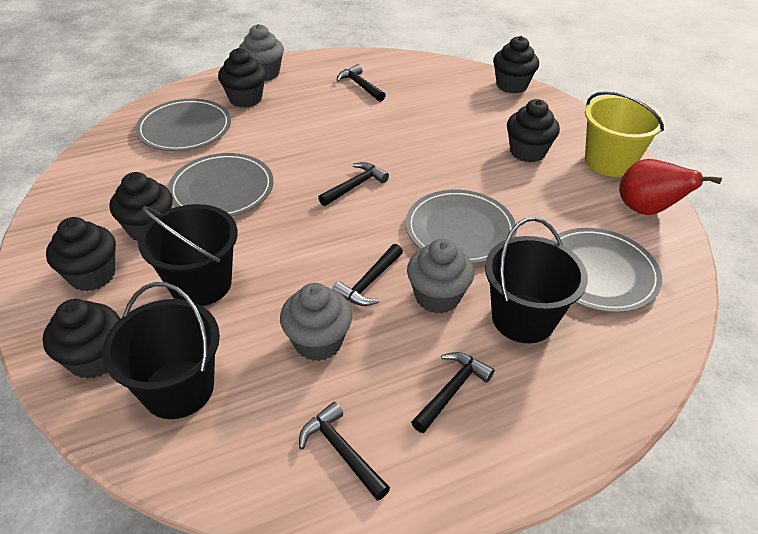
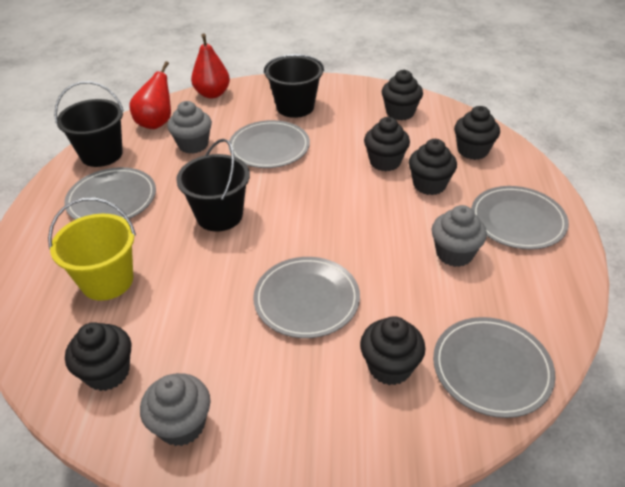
black hammer: [299,402,390,501] [318,162,389,206] [332,244,403,306] [337,64,386,102] [411,352,495,433] = 5 -> none = 0
grey plate: [135,99,231,151] [168,153,274,216] [406,190,516,264] [550,228,662,313] = 4 -> [64,167,156,220] [228,120,310,168] [253,257,360,338] [433,317,556,418] [471,186,569,250] = 5
red pear: [619,159,722,215] = 1 -> [129,61,171,129] [191,33,230,98] = 2

